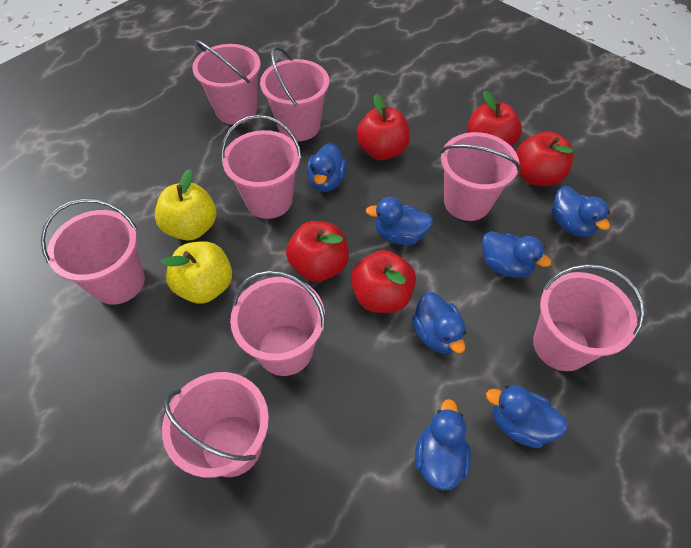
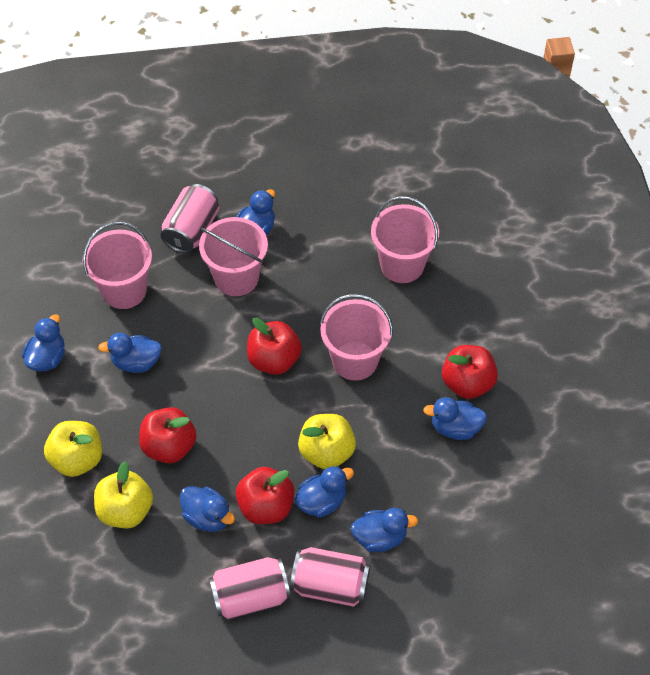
pink bucket: [41,198,145,305] [162,372,269,478] [192,40,261,125] [221,115,302,219] [230,270,325,376] [260,46,329,141] [440,132,521,221] [533,264,644,371] = 8 -> [82,222,152,309] [199,217,268,296] [320,294,393,381] [371,196,439,283] = 4
pink can: none = 0 -> [160,184,219,253] [209,557,291,620] [290,547,370,607] = 3
red apple: [286,221,349,282] [351,250,416,313] [356,94,410,160] [467,90,522,147] [516,131,574,186] = 5 -> [139,407,196,464] [235,467,294,524] [247,318,302,375] [442,345,498,399] = 4
yellow apple: [155,169,216,241] [161,241,232,304] = 2 -> [44,421,102,477] [94,461,153,528] [298,414,356,469] = 3

